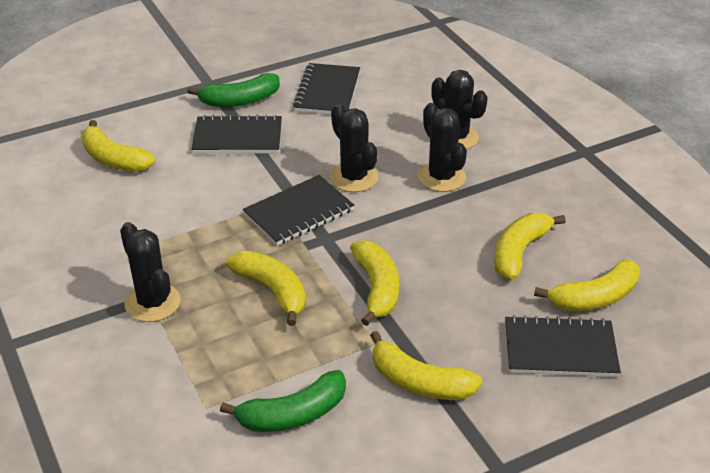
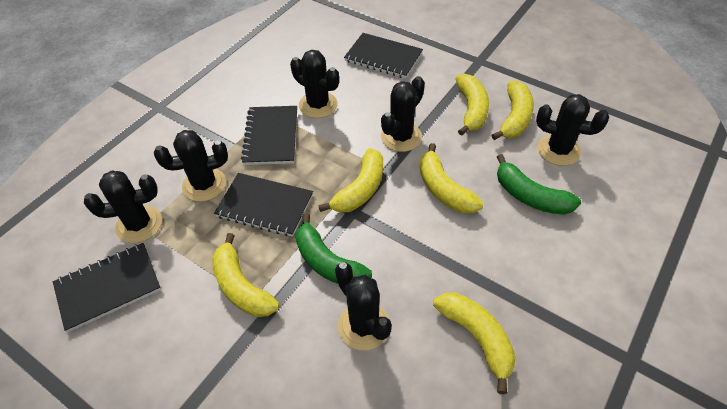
black cactus: [120,222,181,322] [330,104,378,192] [417,103,467,192] [431,70,488,149] = 4 -> [84,171,162,243] [154,130,228,202] [290,50,339,118] [335,262,392,350] [381,76,425,152] [536,94,609,166] = 6

